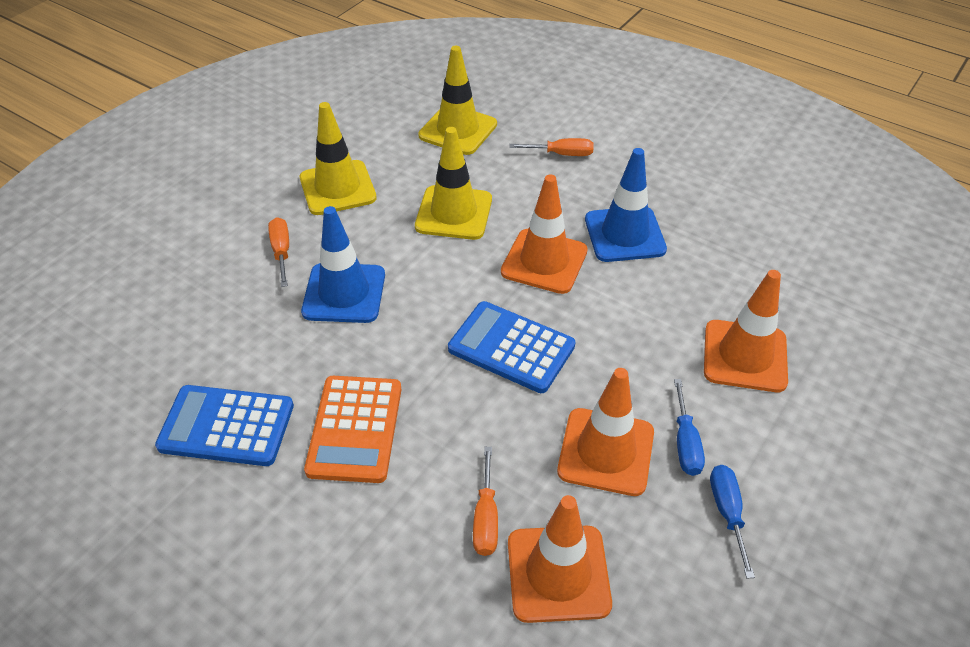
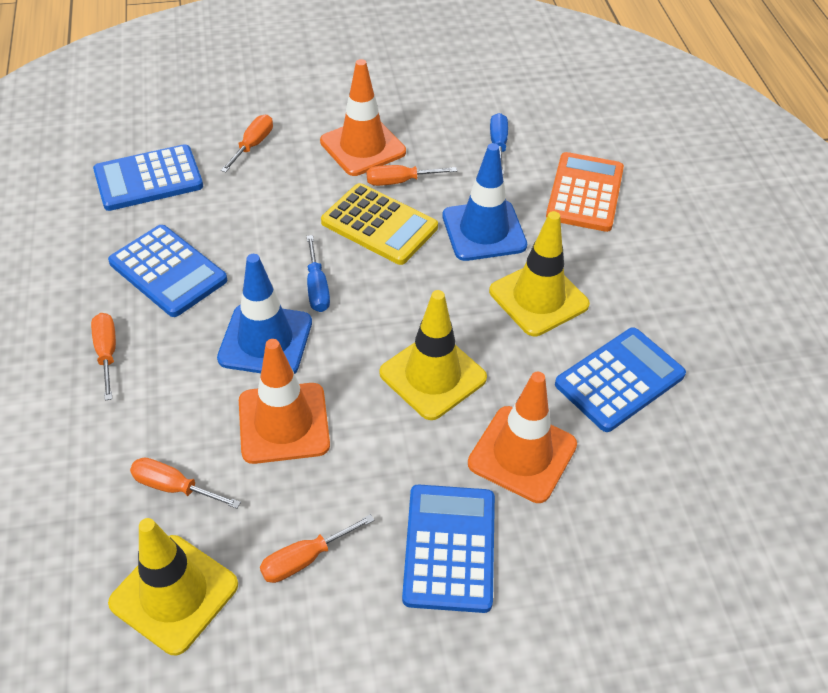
blue calculator: [155,385,294,466] [448,301,575,393] = 2 -> [93,144,203,211] [108,225,227,317] [402,484,495,613] [555,328,686,432] = 4
orange screwdriver: [268,217,289,287] [473,447,498,556] [509,138,594,156] = 3 -> [91,313,116,400] [130,457,241,509] [221,115,273,172] [260,514,375,583] [367,165,457,186] = 5
orange traffic cone: [501,175,588,294] [508,495,612,623] [557,368,654,496] [704,270,788,392] = 4 -> [239,339,330,464] [320,59,406,176] [468,372,577,503] = 3
yellow calculator: none = 0 -> [321,183,438,265] = 1

